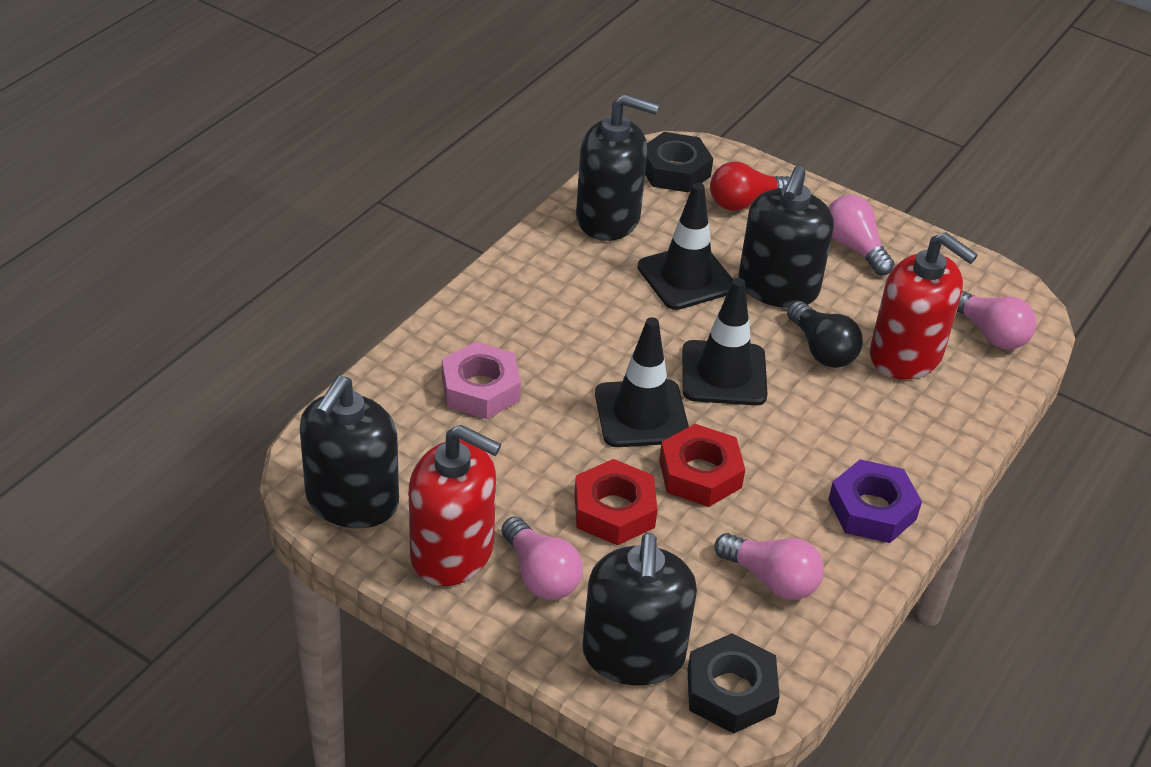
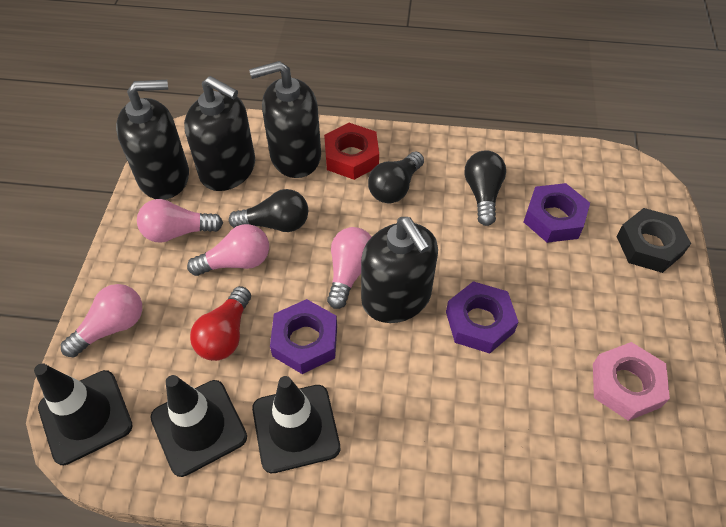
black light bulb: [787,301,863,368] = 1 -> [229,189,308,232] [368,151,424,203] [464,150,506,226] = 3
black nut: [645,132,713,193] [687,633,780,734] = 2 -> [616,208,691,273] = 1
purple nut: [828,459,922,543] = 1 -> [270,299,337,374] [446,281,519,353] [524,183,590,243] = 3
red nut: [574,459,658,545] [659,424,745,507] = 2 -> [324,123,379,180] = 1
red soap dispenser: [409,425,501,586] [870,232,978,380] = 2 -> none = 0

